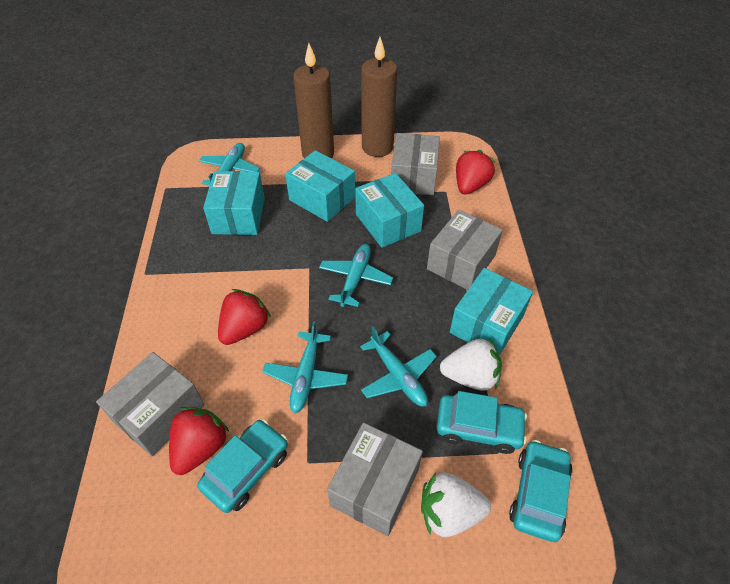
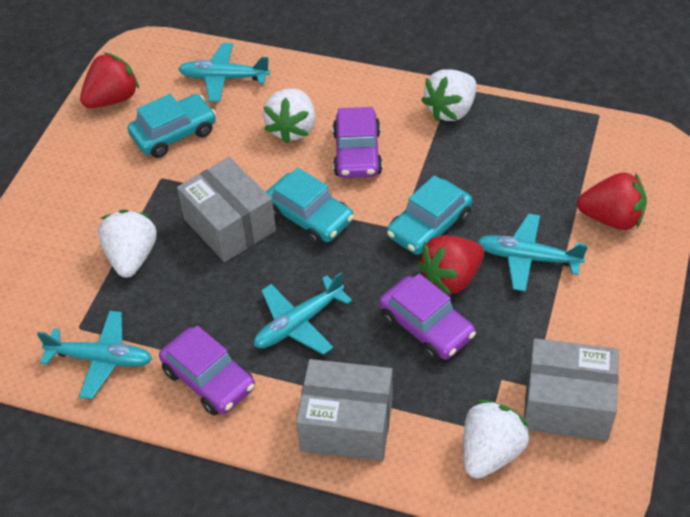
brown candle: [293,44,334,158] [361,37,397,157] = 2 -> none = 0
grey box: [96,352,204,456] [327,423,423,536] [391,133,440,195] [427,210,503,290] = 4 -> [177,157,276,262] [296,359,393,461] [524,338,619,441] = 3
purple car: none = 0 -> [159,325,255,415] [333,107,382,178] [379,273,476,361] = 3
turquoise box: [203,171,265,235] [285,150,355,222] [355,173,424,248] [450,268,533,356] = 4 -> none = 0
white strawberry: [421,472,491,537] [440,338,502,391] = 2 -> [98,210,157,278] [263,89,315,144] [421,69,476,121] [463,400,530,479] = 4

